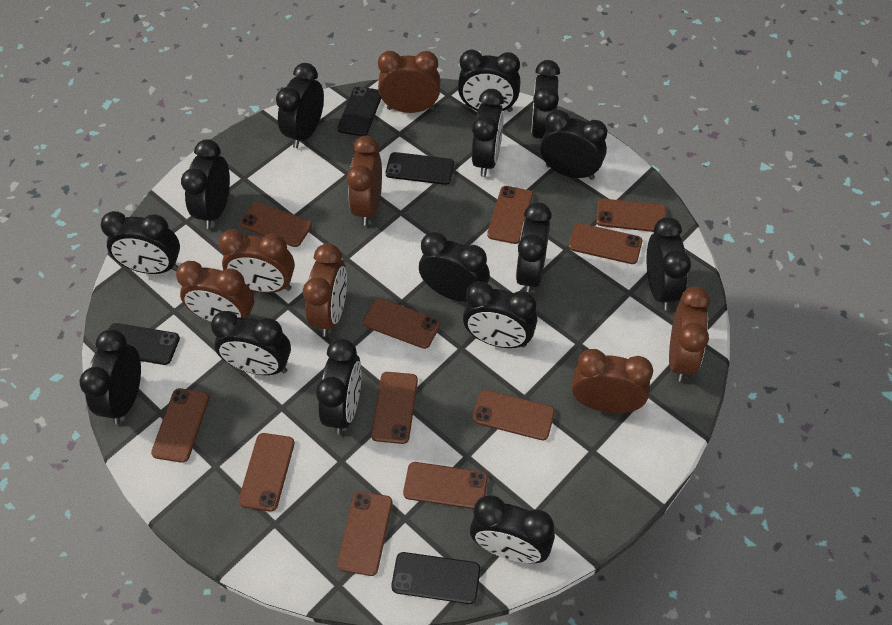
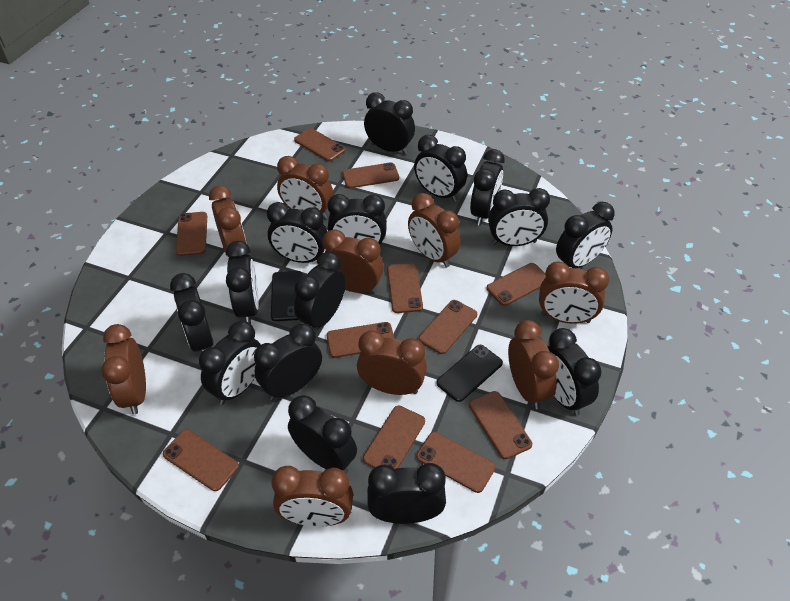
black phone: [109,323,180,365] [337,86,381,136] [385,152,454,185] [391,552,480,604] = 4 -> [271,271,303,321] [436,345,503,402] = 2
brown clock: [176,261,254,322] [219,229,295,293] [303,243,347,337] [347,136,382,226] [378,51,440,113] [572,349,653,413] [669,286,710,382] = 7 -> [101,324,146,415] [209,185,247,257] [271,466,353,527] [277,156,333,219] [322,229,384,294] [357,331,427,395] [408,193,461,268] [508,320,559,409] [539,261,609,324] = 9

